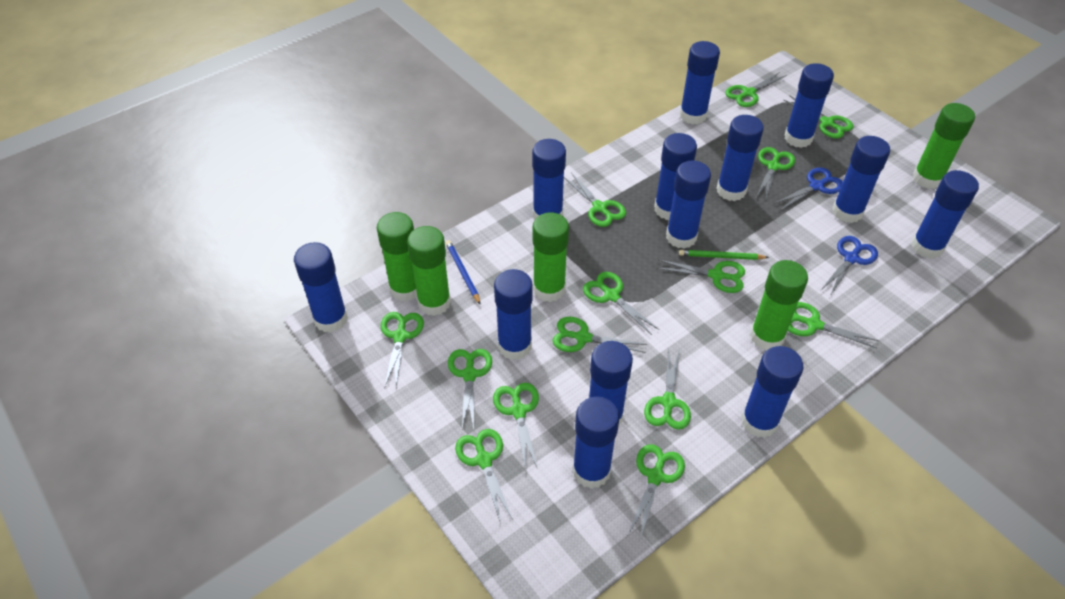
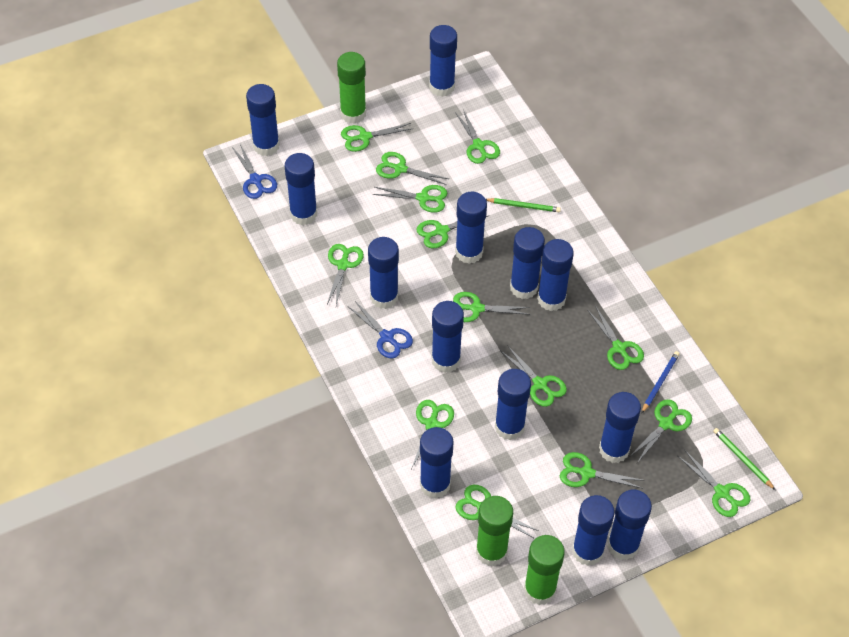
green glue stick: [377,212,417,302] [407,226,451,316] [533,212,569,302] [750,260,808,350] [912,103,975,189] = 5 -> [337,52,366,124] [476,496,513,566] [524,535,565,605] = 3
green pencil: [679,250,769,260] = 1 -> [486,198,561,212] [713,428,775,490] = 2

